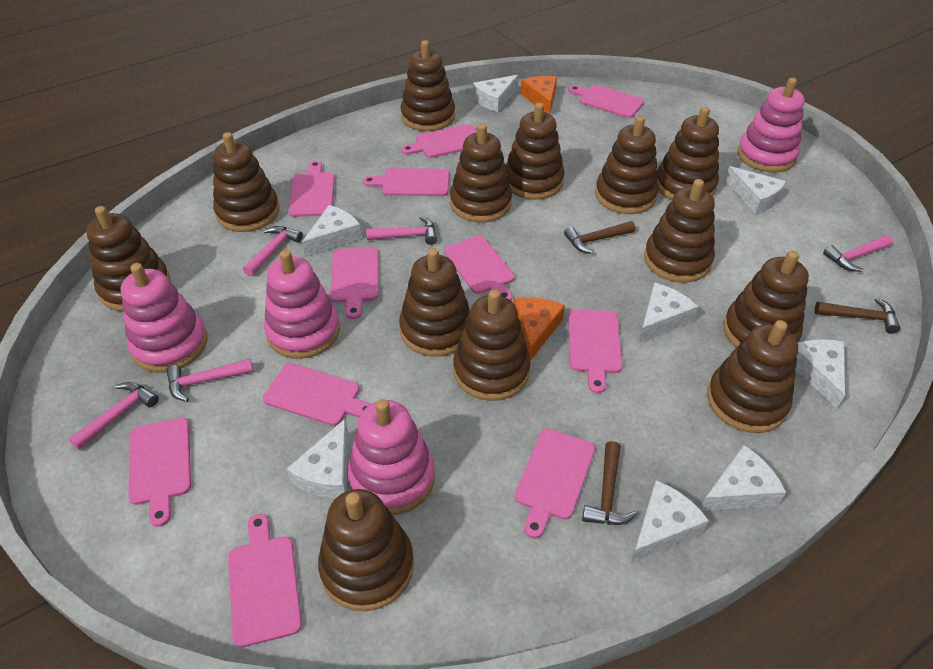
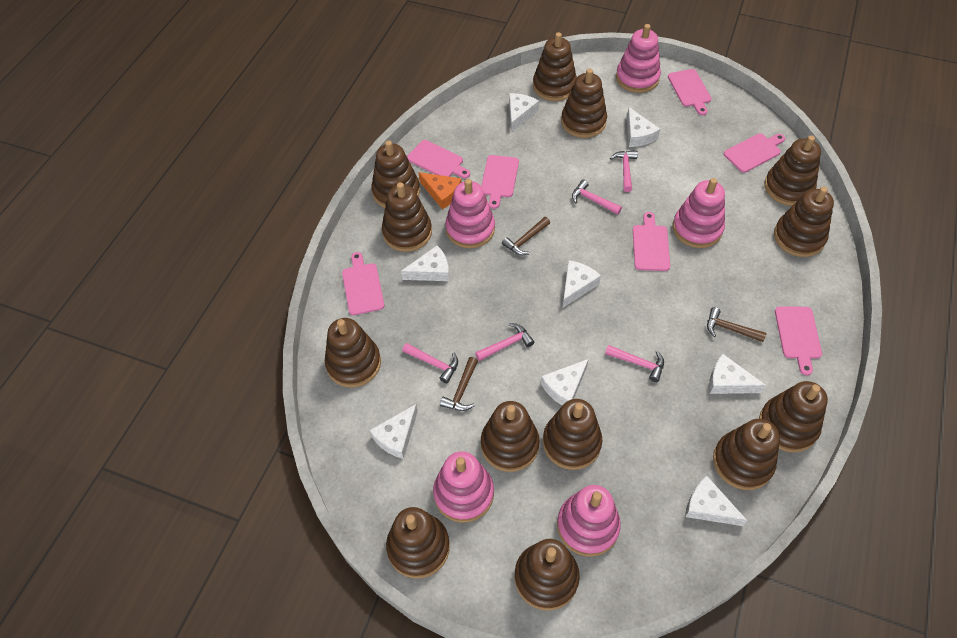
orange cheese: [514,297,565,361] [520,76,557,114] = 2 -> [418,172,462,210] = 1
pink cutting board: [128,418,191,527] [228,514,302,648] [263,363,371,426] [289,161,335,217] [330,247,379,319] [363,168,449,196] [401,124,477,158] [444,236,514,301] [515,428,595,539] [568,85,644,118] [568,309,622,393] = 11 -> [342,252,385,315] [407,140,470,178] [481,155,519,209] [633,212,670,271] [668,69,712,115] [724,133,785,173] [775,306,822,375] = 7
pink stacking toy: [121,263,207,372] [264,250,340,359] [347,399,435,515] [737,78,805,172] = 4 -> [433,451,494,523] [445,179,495,248] [557,485,621,556] [616,24,661,93] [673,178,725,248] = 5

